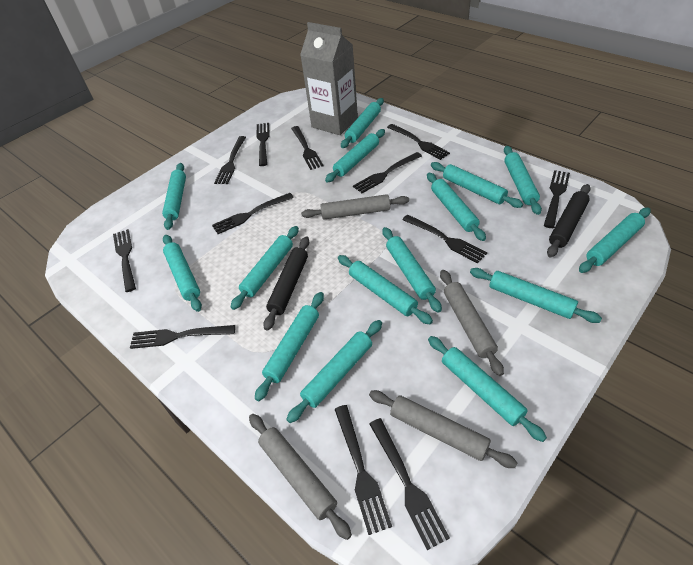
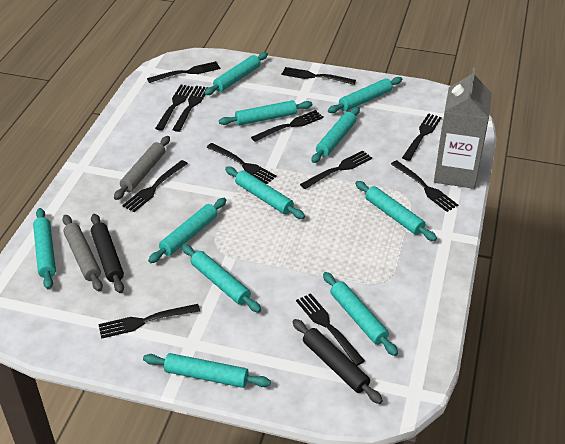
grey rolling pin: [249,414,352,540] [301,194,409,219] [369,390,518,468] [440,270,504,376] = 4 -> [62,215,103,291] [114,136,170,200] = 2
turquoise rolling pin: [162,163,186,230] [163,235,202,312] [231,226,299,310] [255,292,324,401] [286,320,382,423] [325,129,385,183] [338,255,433,324] [341,98,384,148] [382,227,442,313] [427,173,486,241] [428,336,547,442] [431,162,523,208] [470,268,602,323] [504,146,542,215] [579,207,651,273] = 15 -> [33,208,56,290] [143,353,271,388] [148,198,226,263] [182,244,261,312] [205,52,268,95] [219,100,312,125] [225,167,305,219] [312,107,360,163] [323,272,398,356] [328,77,402,113] [355,181,437,241] = 11

